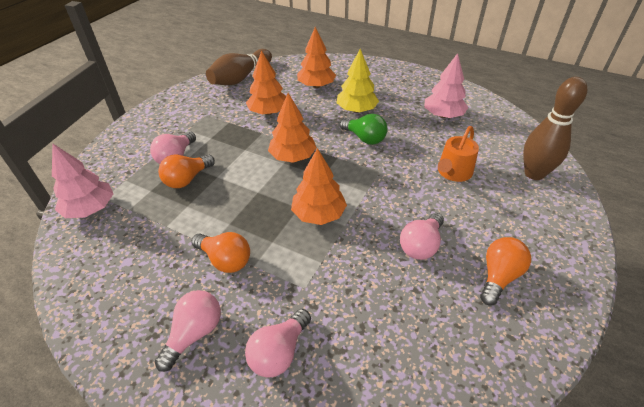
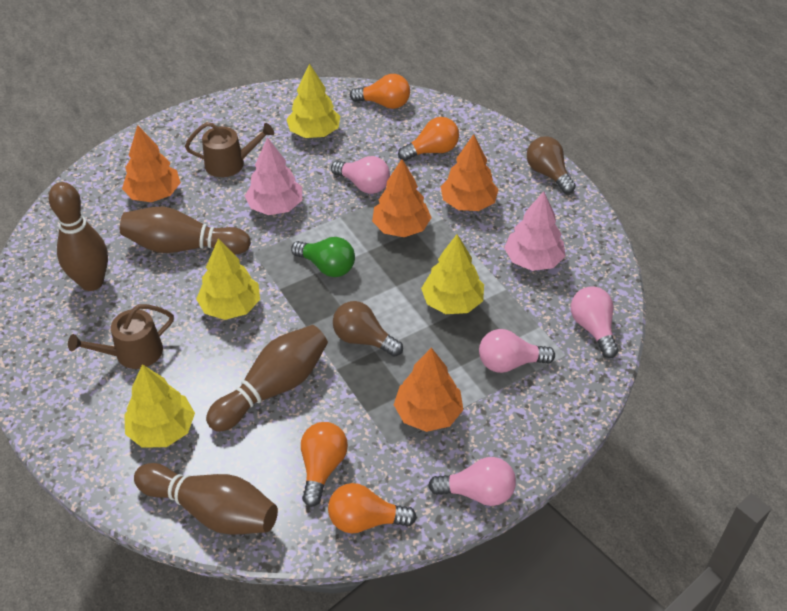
brown bowling pin: [206,49,272,85] [523,77,587,180] = 2 -> [49,182,108,291] [120,207,251,255] [134,463,278,535] [206,325,328,432] = 4
brown light bulb: none = 0 -> [333,301,403,357] [527,136,576,194] = 2
brown watering can: none = 0 -> [68,304,174,369] [185,122,274,177] = 2
orange light bulb: [158,154,215,188] [191,232,250,273] [480,237,531,305] = 3 -> [301,422,348,507] [328,483,417,534] [350,74,410,109] [398,117,459,161] = 4
orange watering can: [438,126,479,182] = 1 -> none = 0
yellow tree: [336,49,379,113] = 1 -> [124,364,195,448] [196,238,260,320] [286,64,340,138] [421,234,484,314] = 4

